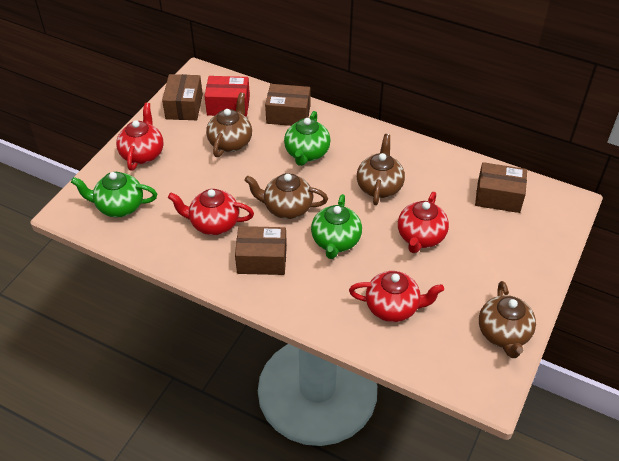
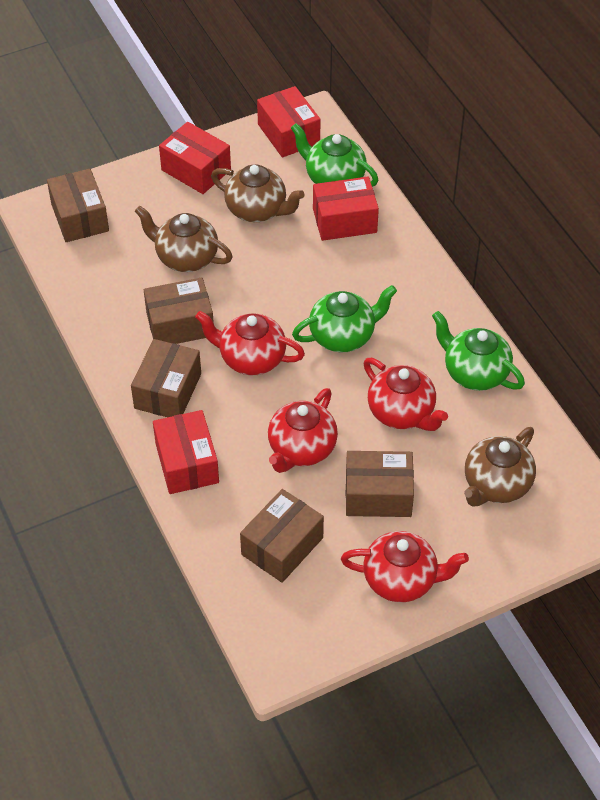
brown box: [162,74,203,120] [235,226,287,275] [265,84,310,126] [475,162,527,213] = 4 -> [47,169,109,242] [131,339,201,417] [144,277,214,344] [240,489,324,583] [346,451,414,517] = 5
brown teapot: [206,92,252,157] [245,173,328,219] [357,134,405,205] [479,281,536,358] = 4 -> [135,206,233,272] [211,165,305,222] [464,427,536,507] = 3
red box: [205,76,250,117] = 1 -> [153,410,219,494] [159,122,231,194] [257,86,321,158] [313,177,379,241] = 4

